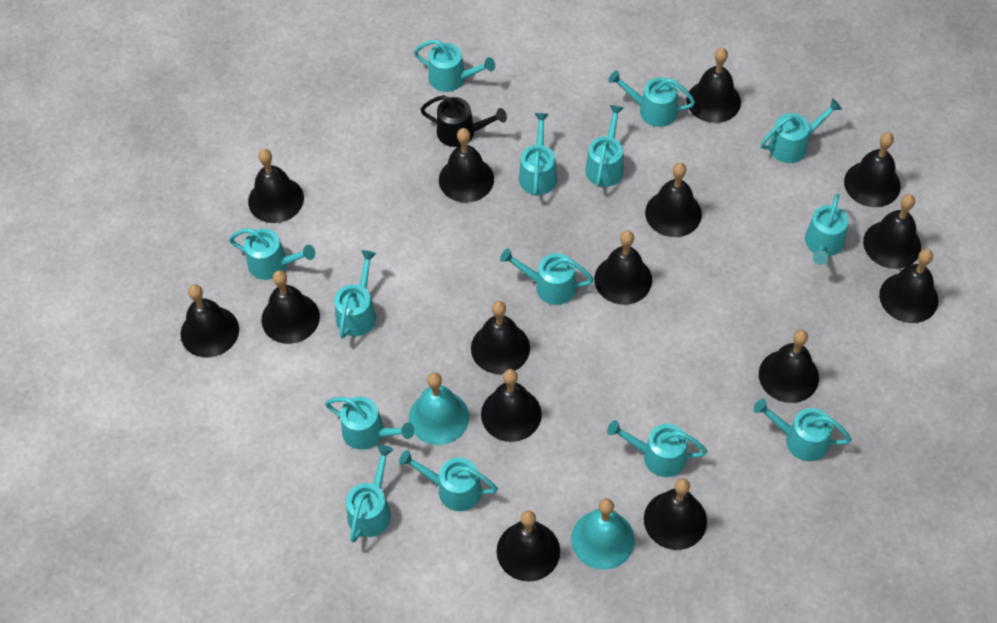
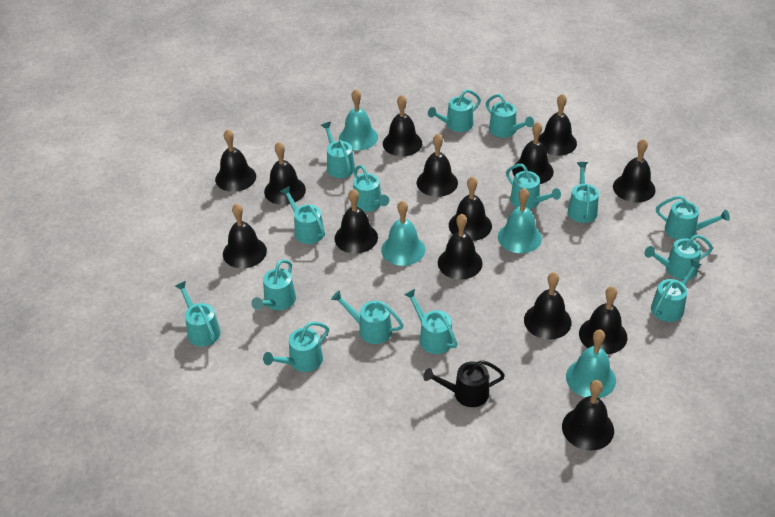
black bell: [181,284,239,357] [248,149,304,223] [261,270,320,344] [439,128,494,203] [471,301,530,374] [481,369,542,442] [497,510,560,582] [594,231,652,305] [644,478,707,550] [645,163,702,237] [687,48,741,123] [759,329,819,403] [844,132,901,207] [863,194,921,269] [879,249,938,323] = 15 -> [215,129,256,192] [223,203,267,269] [264,142,306,205] [335,189,378,254] [383,95,422,156] [417,134,458,197] [438,214,482,280] [449,176,492,241] [512,122,554,184] [524,272,571,340] [538,94,577,156] [562,380,614,451] [579,286,627,354] [613,139,655,203] = 14
turquoise bell: [409,372,469,445] [571,498,635,570] = 2 -> [339,89,378,150] [381,200,425,266] [498,188,542,253] [566,330,616,398] = 4
turquoise watering can: [229,228,315,280] [325,396,414,450] [334,250,376,338] [346,445,393,543] [399,450,498,511] [414,39,495,92] [500,248,594,305] [519,113,557,196] [585,105,624,187] [607,420,707,477] [608,70,695,127] [754,399,852,461] [760,99,842,163] [805,194,849,265] = 14 -> [175,281,220,346] [252,259,296,310] [263,322,329,372] [280,186,325,244] [321,122,355,178] [331,290,403,344] [353,165,389,212] [404,289,457,354] [428,89,481,132] [486,94,534,138] [506,164,561,209] [568,162,599,223] [645,234,713,280] [651,259,701,322] [656,196,730,240] = 15

